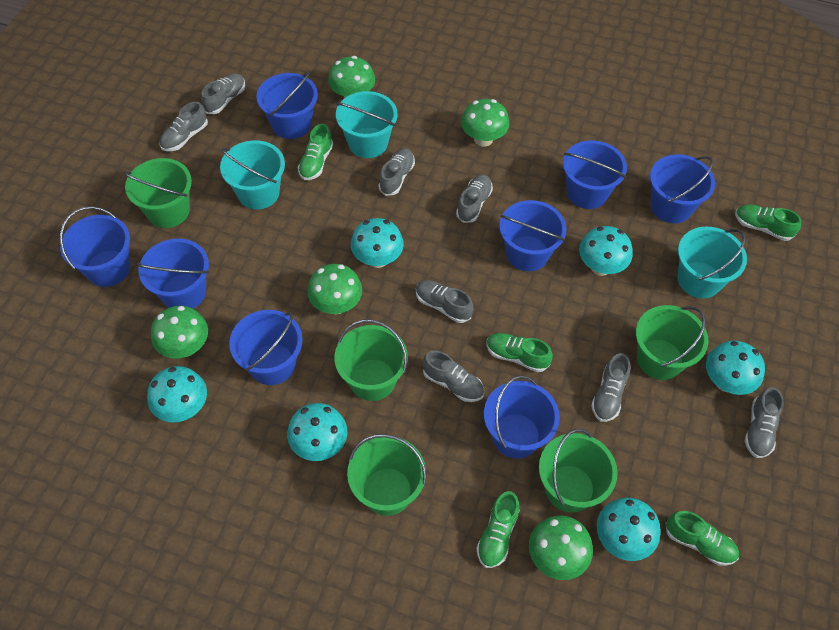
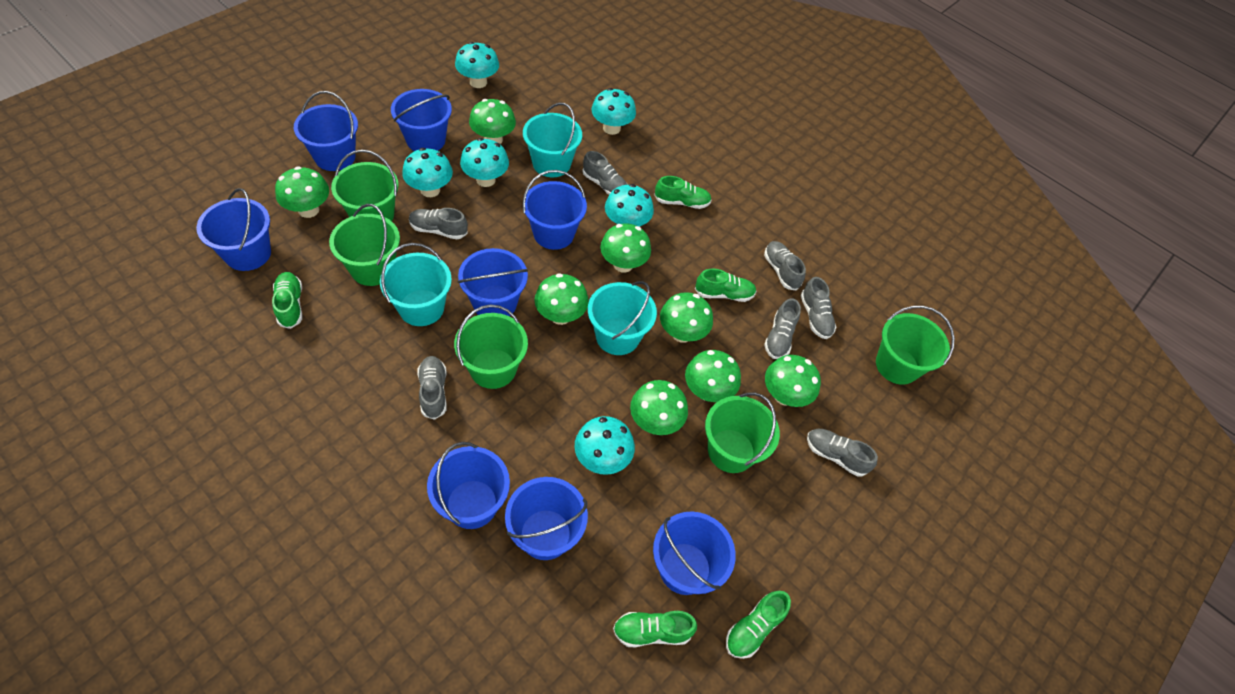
green mushroom: [151,306,208,358] [307,264,362,314] [328,56,375,98] [461,99,509,147] [529,515,593,580] = 5 -> [275,166,329,218] [469,99,516,144] [534,273,589,325] [600,223,651,273] [630,380,688,435] [660,292,713,343] [685,350,741,402] [765,355,821,407] = 8
grey shoe: [159,102,208,151] [201,73,245,114] [378,148,415,196] [416,280,473,323] [423,351,484,402] [456,174,493,223] [591,353,630,422] [744,387,784,458] = 8 -> [409,208,468,239] [417,356,446,420] [582,151,628,195] [764,241,806,291] [764,298,801,359] [801,277,836,339] [807,429,878,477] = 7

